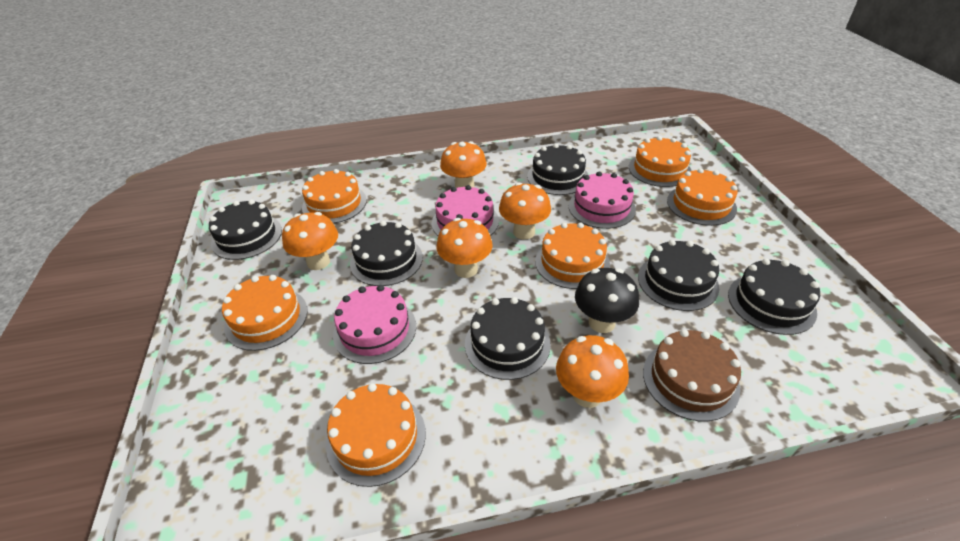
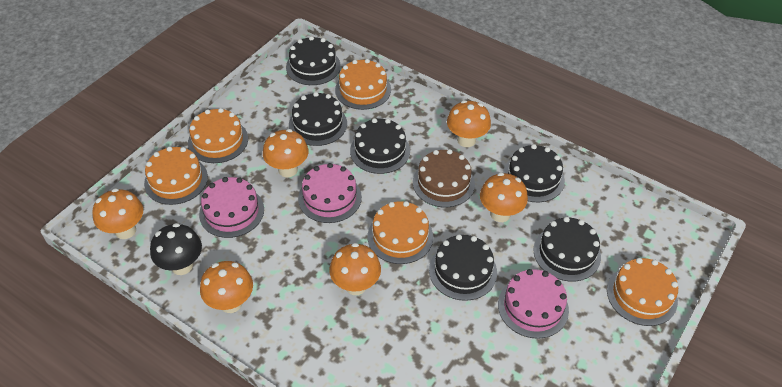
orange cake: [222,275,308,351] [302,169,367,224] [326,383,426,487] [535,223,610,289] [629,136,691,187] [667,168,738,226] = 6 -> [144,146,208,205] [188,108,248,163] [335,59,391,110] [368,201,433,264] [607,258,678,326] = 5
orange mushroom: [282,212,338,270] [437,218,493,278] [440,141,487,188] [499,182,551,240] [556,335,629,408] = 5 -> [92,188,143,239] [200,261,253,313] [263,129,309,177] [329,243,381,295] [447,100,491,147] [480,172,528,222] = 6

